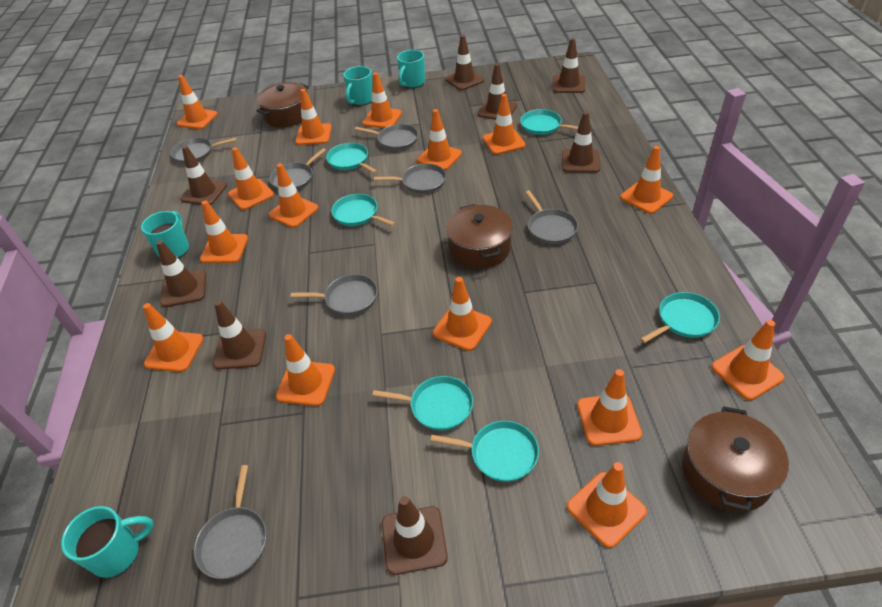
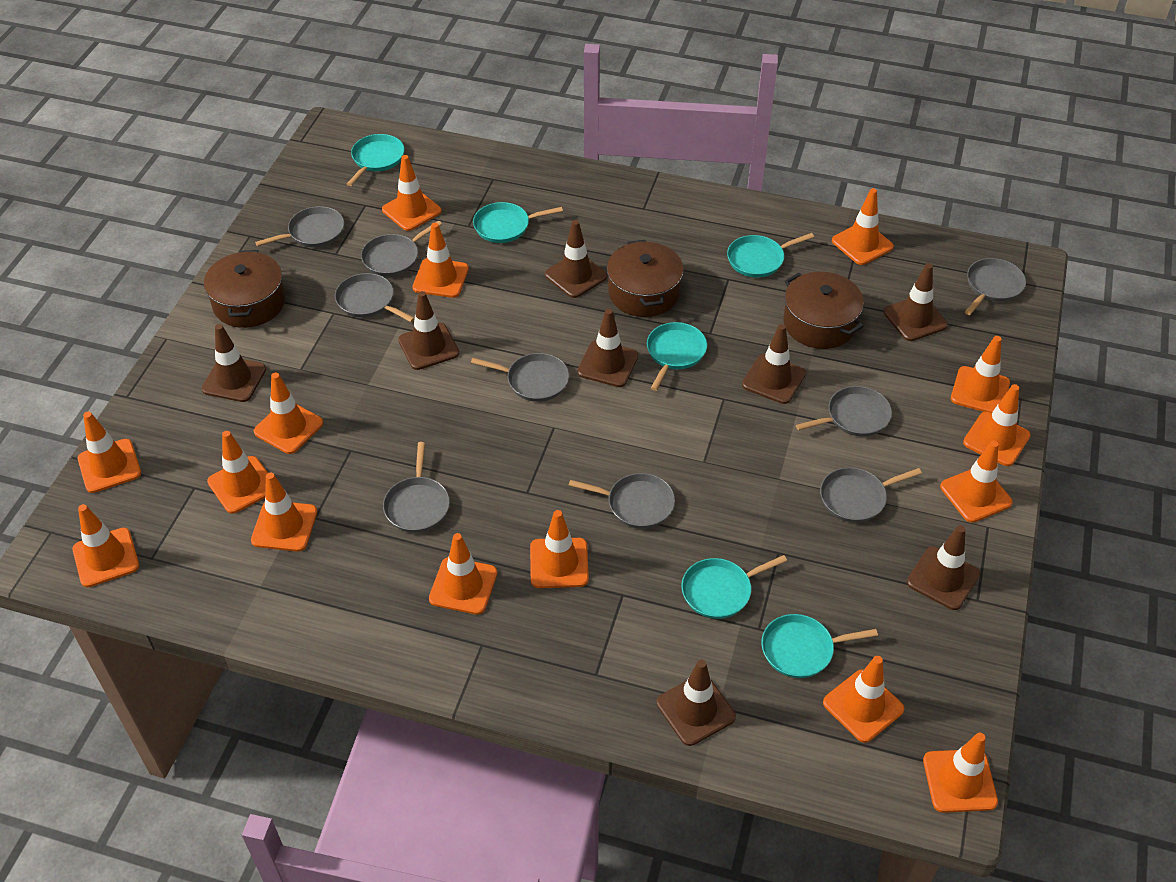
grey pan: [171,138,237,164] [194,465,266,579] [269,148,326,190] [291,274,377,315] [355,124,418,150] [374,164,446,194] [525,191,578,244] = 7 -> [255,206,344,247] [335,273,415,322] [361,221,442,277] [383,442,450,533] [471,353,569,402] [568,473,675,529] [796,386,892,437] [820,467,922,523] [965,258,1026,315] = 9
turquoise mug: [61,506,154,578] [141,211,189,258] [343,66,373,106] [397,50,425,88] = 4 -> none = 0

